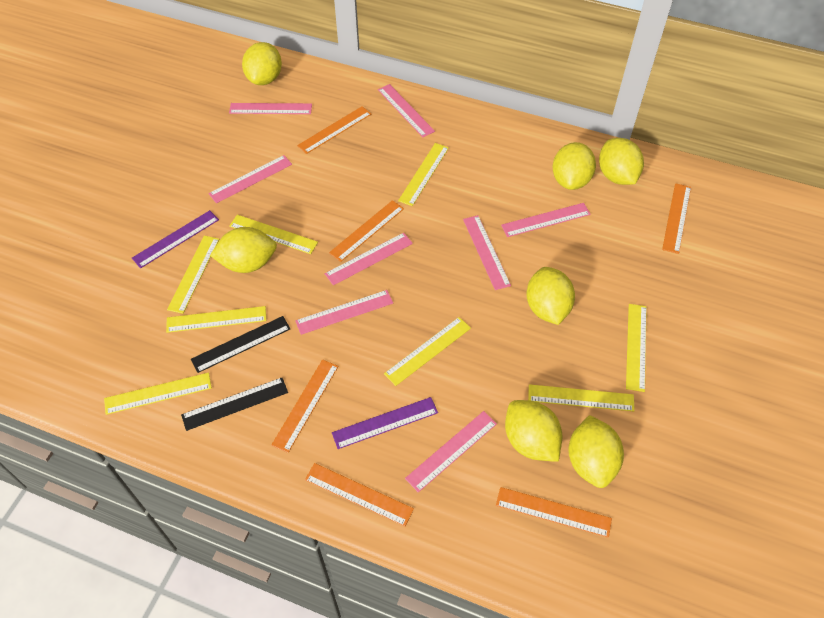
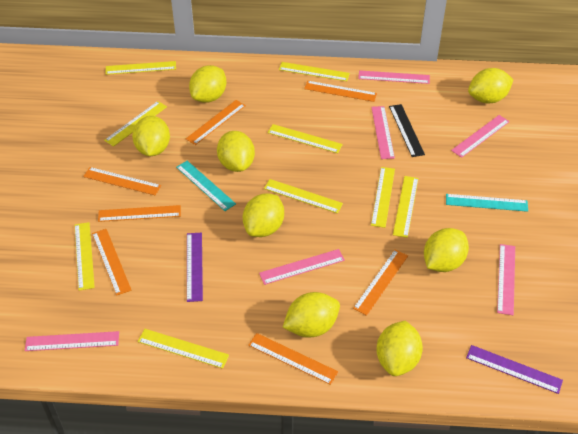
black ruler: [181,378,288,431] [191,316,291,373] = 2 -> [389,104,425,157] = 1
orange ruler: [271,359,339,453] [297,106,371,154] [305,463,414,526] [329,200,404,262] [496,487,612,538] [662,183,691,254] = 6 -> [83,167,161,195] [92,229,131,296] [98,205,181,222] [186,100,246,145] [248,333,338,385] [304,81,377,102] [353,250,408,316] = 7
pink ruler: [208,155,292,203] [229,103,312,114] [295,290,393,335] [325,233,413,285] [378,84,435,137] [405,411,497,492] [463,215,511,290] [501,203,591,237] = 8 -> [25,331,119,351] [259,249,345,285] [358,70,430,84] [371,106,395,159] [451,115,510,158] [497,244,515,315] = 6
turquoise ruler: none = 0 -> [176,161,236,211] [446,194,528,212] = 2
yellow lemon: [210,227,277,273] [242,42,282,85] [505,400,562,462] [526,267,575,325] [553,142,596,190] [568,415,624,488] [599,138,644,185] = 7 -> [132,116,170,156] [189,65,226,103] [217,131,255,172] [243,193,284,237] [283,292,340,338] [376,321,423,376] [424,228,469,272] [468,68,513,103] = 8
yellow ruler: [104,373,212,415] [166,306,266,333] [167,236,219,314] [229,215,318,254] [384,317,471,386] [398,143,449,206] [528,384,635,412] [626,304,647,392] = 8 -> [74,222,95,291] [104,101,167,147] [105,61,176,75] [138,329,229,369] [264,179,343,214] [268,124,343,153] [279,62,350,81] [371,167,395,228] [393,176,419,238] = 9

